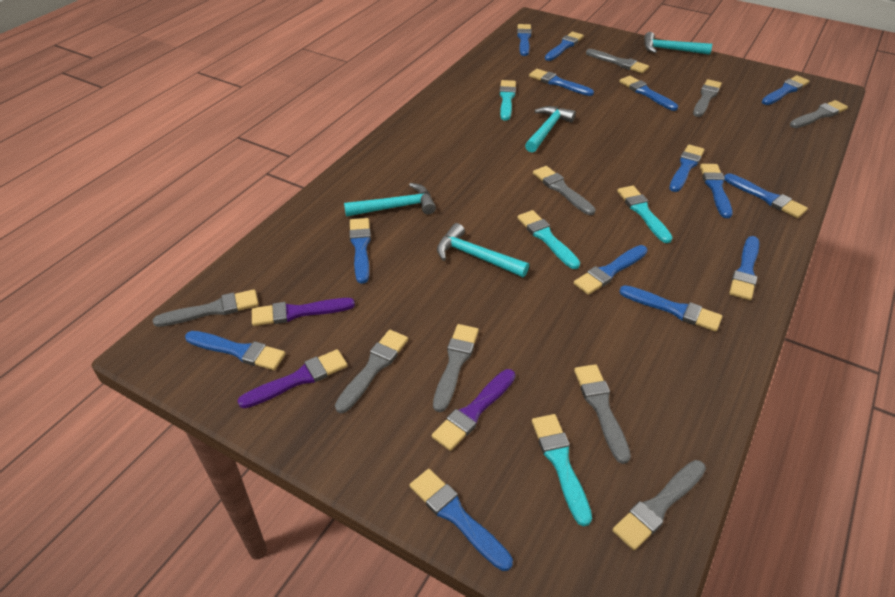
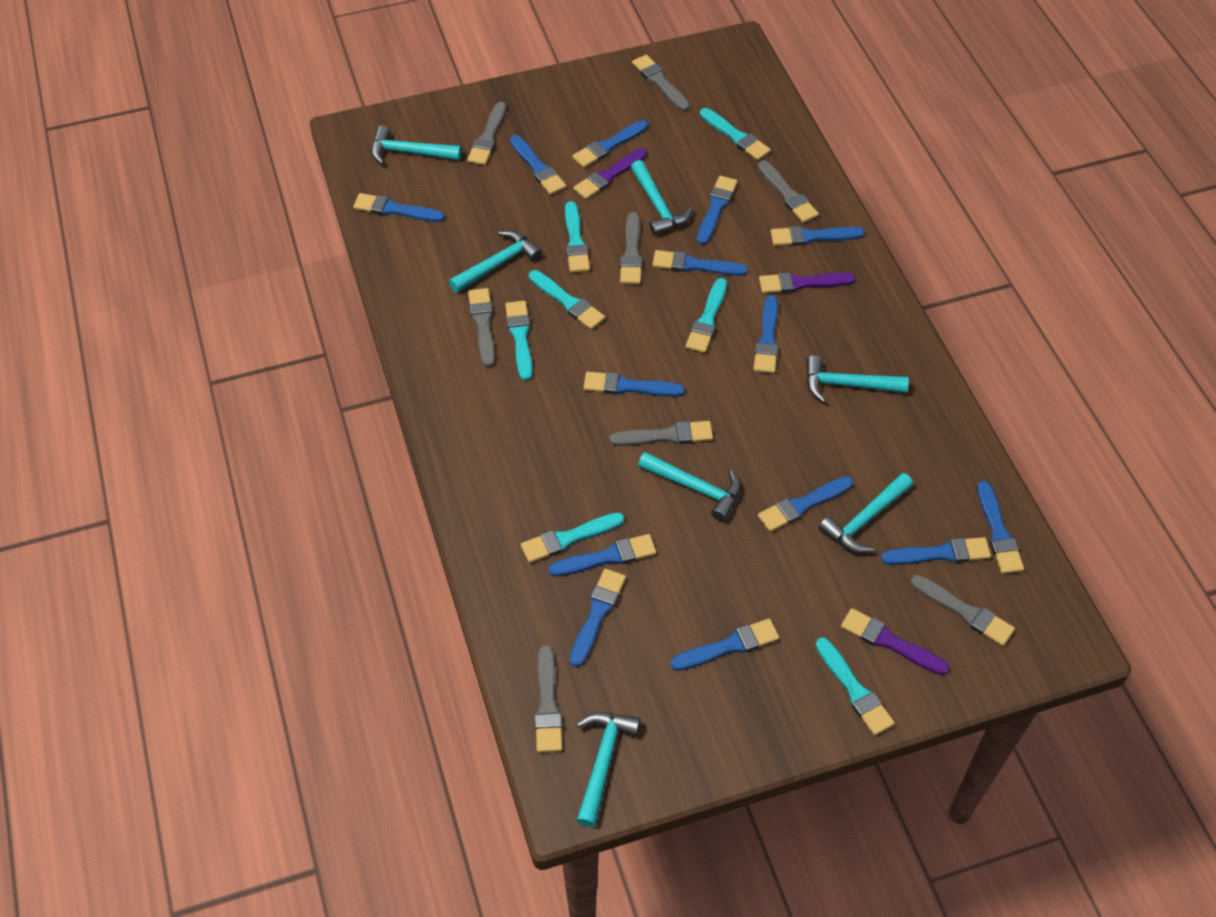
grey brush: [153,289,259,327] [335,330,408,413] [433,324,479,412] [533,166,596,215] [574,364,631,464] [586,49,649,73] [612,460,706,550] [693,79,722,117] [790,100,848,128] = 9 -> [467,102,506,165] [468,288,495,367] [535,645,562,753] [610,421,713,446] [620,212,642,284] [632,55,690,111] [758,160,819,223] [911,575,1015,646] = 8
turquoise brush: [499,80,516,121] [517,210,580,269] [532,414,592,526] [617,186,673,243] = 4 -> [505,301,533,381] [521,512,624,563] [529,270,605,330] [565,201,590,273] [686,278,727,353] [700,108,771,161] [816,637,895,736] = 7
turquoise hammer: [344,183,436,217] [437,223,529,277] [525,106,576,152] [644,32,712,55] = 4 -> [371,125,462,165] [449,230,542,293] [577,712,641,827] [631,160,693,236] [638,452,741,521] [806,355,909,403] [818,473,913,553] = 7

